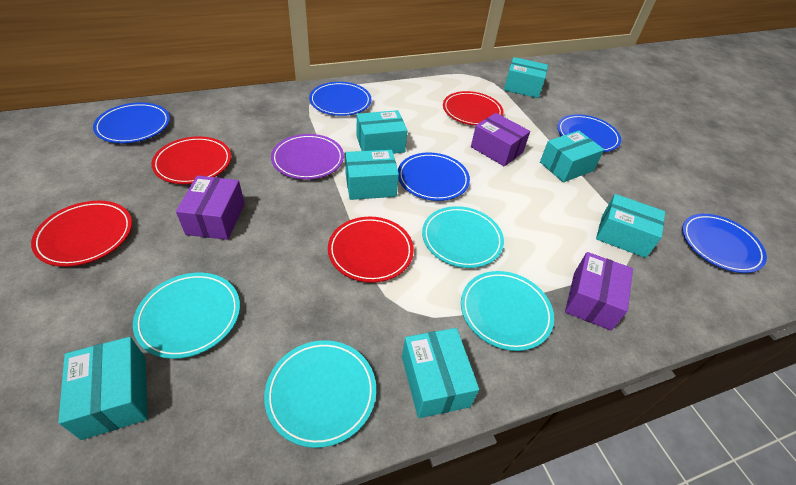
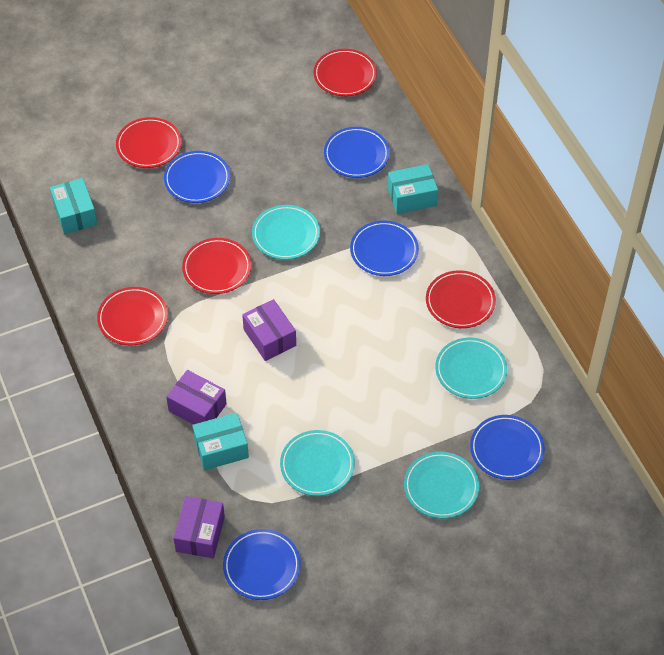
purple plate: [271,134,344,180] = 1 -> none = 0
red plate: [31,201,132,267] [152,136,231,184] [328,217,414,283] [443,91,503,126] = 4 -> [97,287,168,345] [116,117,181,168] [182,238,251,294] [313,49,377,96] [426,270,496,328] = 5
turquoise box: [58,337,147,440] [345,150,399,200] [357,110,408,154] [402,328,479,418] [504,57,548,98] [540,131,604,183] [596,194,665,258] = 7 -> [50,178,97,234] [192,413,249,470] [388,164,438,214] = 3

